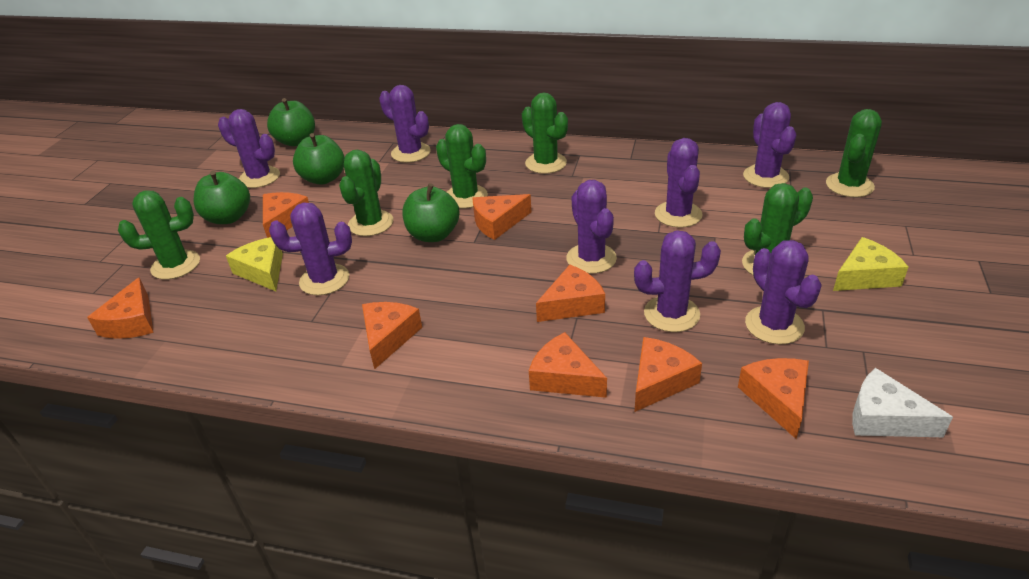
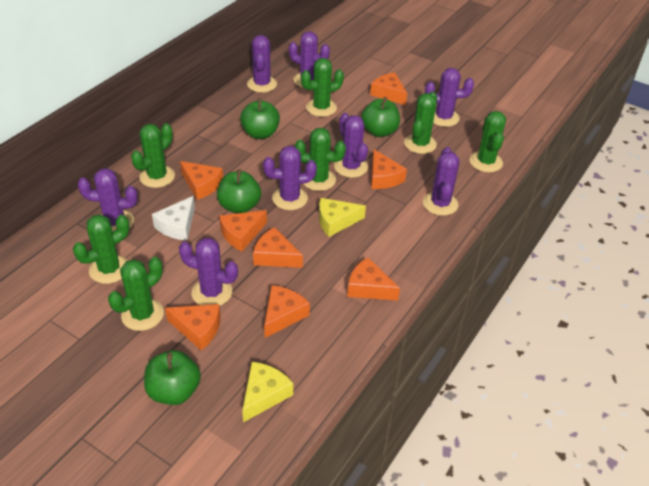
green cactus: [118,191,200,280] [339,150,393,236] [436,124,488,208] [522,92,568,174] [742,183,813,275] [826,109,882,197] = 6 -> [73,214,129,284] [108,257,164,331] [131,123,175,188] [295,128,346,191] [301,58,344,117] [404,92,437,154] [470,111,506,172] = 7

